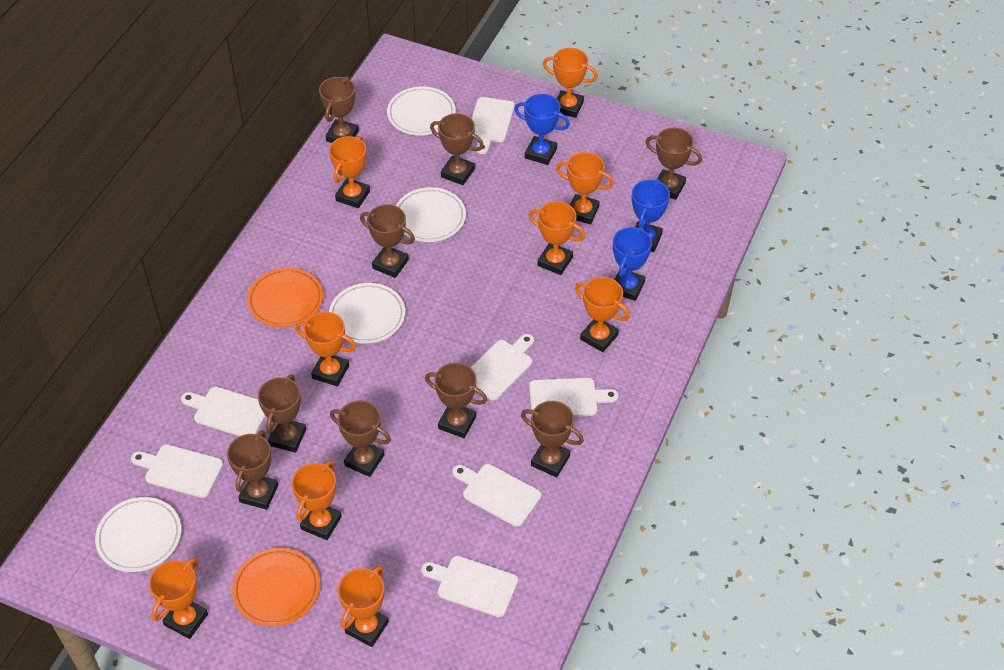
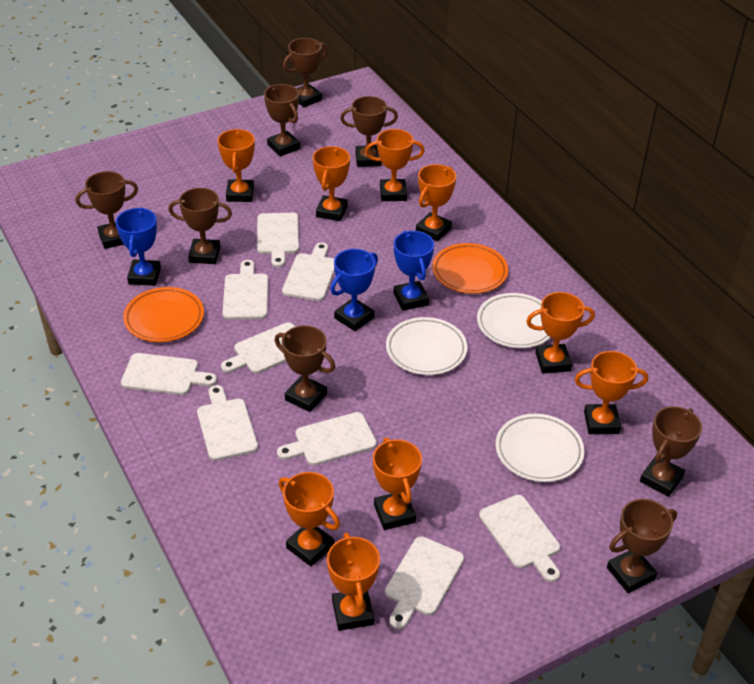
brown trophy: [227,430,278,510] [258,375,306,453] [319,76,359,143] [330,400,391,477] [360,204,415,278] [425,363,487,438] [430,113,484,185] [521,401,584,477] [646,127,702,200] = 9 -> [75,171,138,249] [168,188,232,264] [264,84,300,156] [275,325,335,412] [283,38,327,107] [340,96,398,167] [607,499,677,593] [640,406,702,497] = 8
white cutting board: [131,444,223,498] [181,386,266,436] [421,556,518,617] [452,464,541,527] [471,97,515,154] [471,334,534,401] [529,378,618,417] = 7 -> [121,353,217,395] [197,385,258,461] [221,322,295,374] [223,260,268,320] [257,213,299,267] [277,412,377,466] [282,242,335,301] [385,536,464,629] [479,495,560,582] = 9
white plate: [95,497,181,572] [329,283,405,344] [387,86,456,136] [396,187,466,242] = 4 -> [386,317,467,375] [477,293,551,348] [496,414,584,482] = 3

